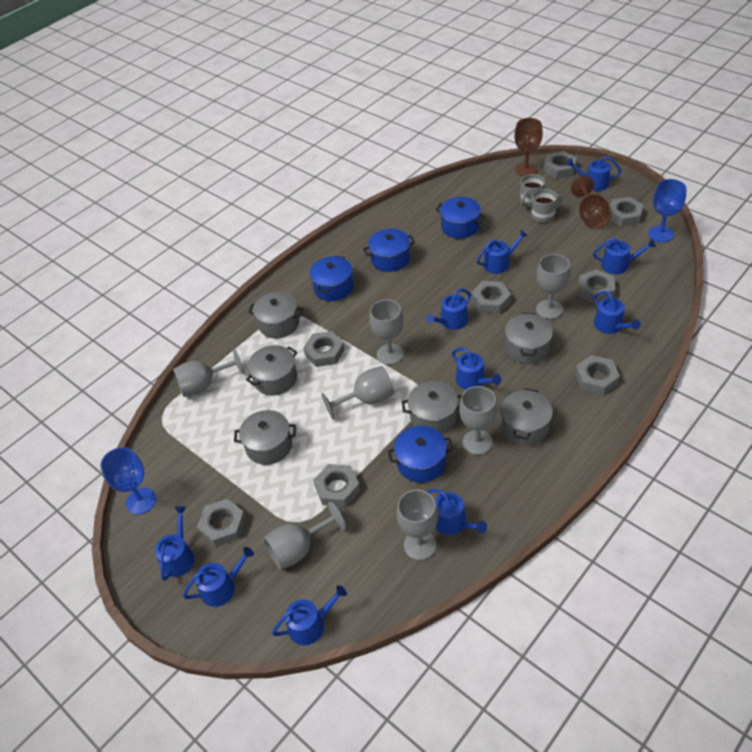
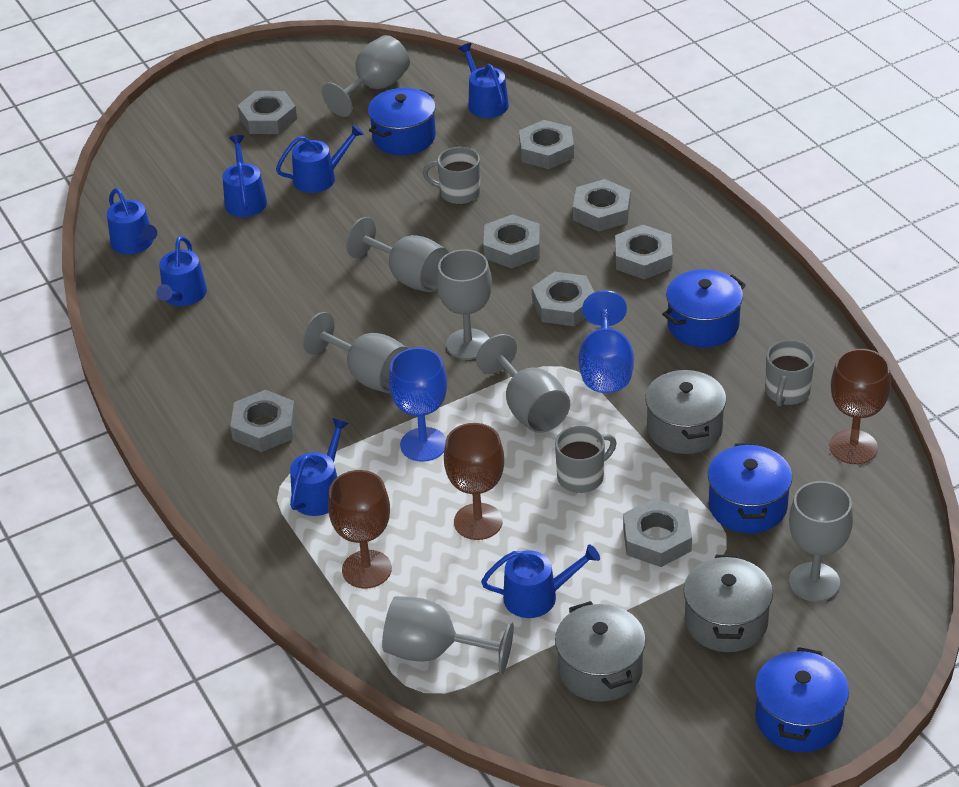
blue watering can: [155,506,194,581] [183,547,254,607] [272,585,347,645] [426,289,471,330] [426,489,487,535] [452,347,501,390] [476,230,528,274] [566,156,621,191] [593,238,656,274] [594,291,640,334] = 10 -> [107,188,157,254] [156,236,207,306] [223,135,267,217] [276,124,364,193] [290,418,349,516] [458,43,509,118] [481,544,600,618] = 7
brown goblet: [514,118,543,177] [571,176,611,229] = 2 -> [328,470,392,588] [444,423,504,540] [829,349,891,464] = 3
grey mug: [520,174,545,207] [531,189,563,223] = 2 -> [423,147,480,204] [555,426,617,493] [765,340,815,406] = 3
grey pot: [234,410,296,465] [246,345,297,396] [248,292,303,338] [402,381,462,434] [500,388,553,446] [505,313,553,364] = 6 -> [555,601,646,702] [645,368,726,454] [683,555,773,652] = 3

